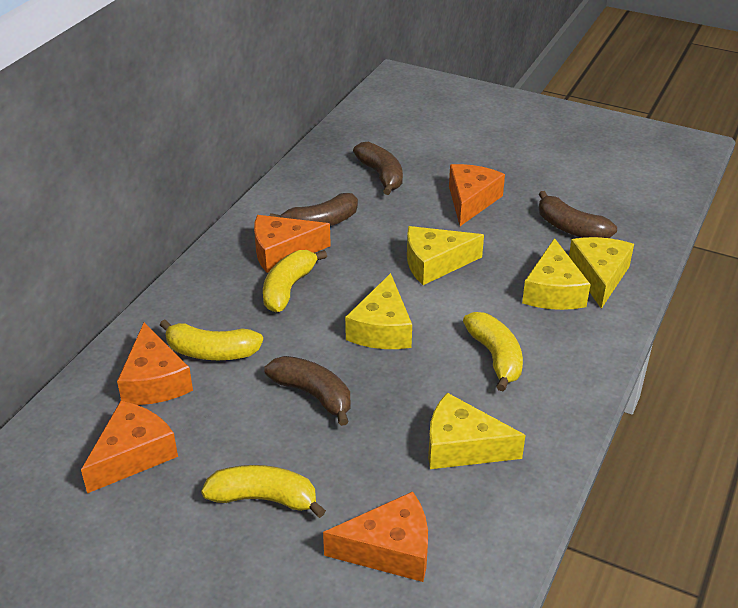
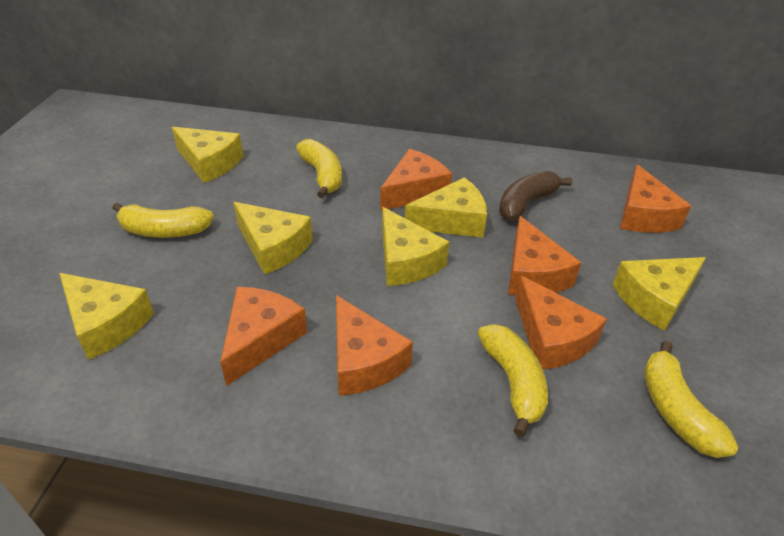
brown banana: [264,356,351,426] [269,193,358,226] [353,142,403,195] [539,191,617,238] = 4 -> [499,171,572,221] = 1
orange cheese: [81,401,178,493] [117,322,193,405] [254,215,331,273] [323,491,428,582] [449,164,505,226] = 5 -> [220,287,307,386] [336,295,413,396] [380,149,452,211] [508,216,581,295] [515,276,607,369] [620,164,691,233] = 6
yellow cheese: [345,273,412,349] [407,226,484,285] [428,393,526,469] [522,238,591,310] [569,237,634,309] = 5 -> [59,273,154,360] [172,127,243,183] [234,202,313,275] [382,207,449,286] [405,177,487,238] [612,257,706,331] = 6

